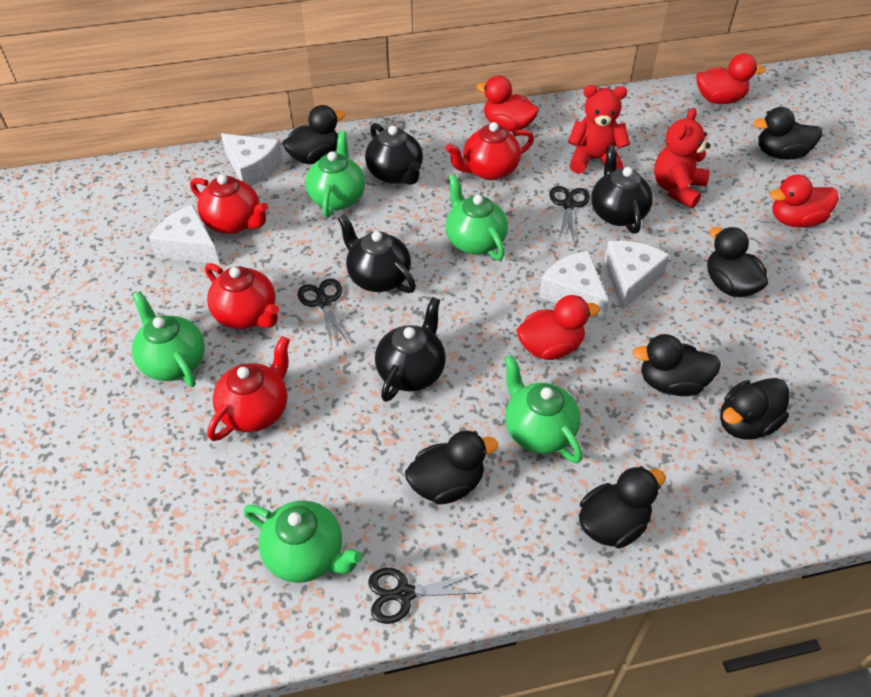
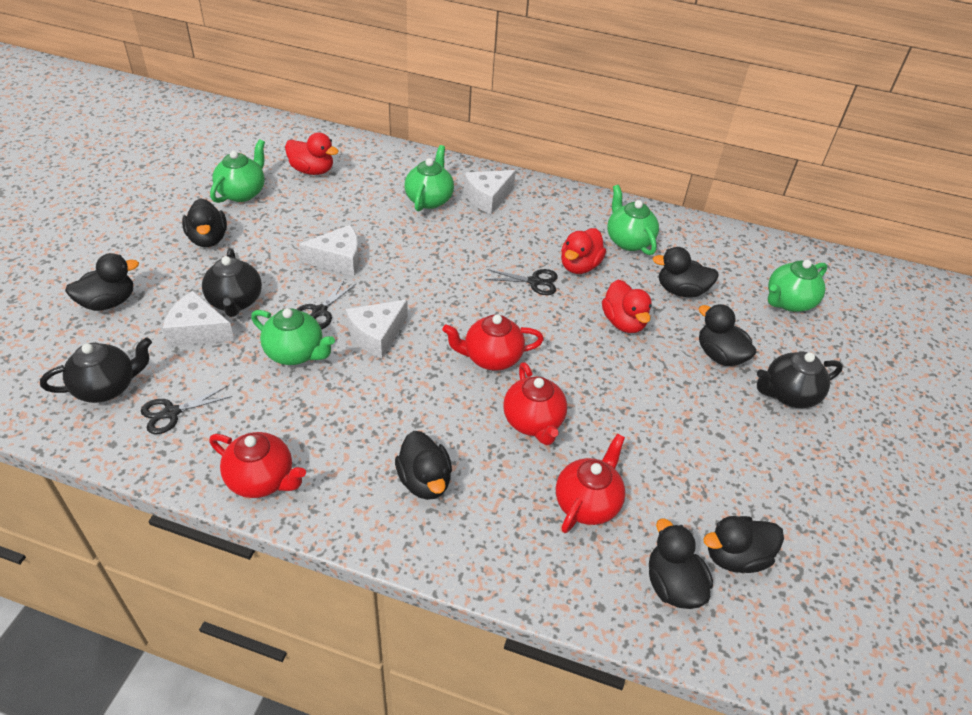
black teapot: [338,214,416,293] [365,123,423,185] [375,297,446,402] [591,145,653,234] = 4 -> [40,337,152,403] [202,248,262,317] [757,352,843,408] = 3
red duck: [476,75,539,132] [517,295,600,360] [697,53,765,104] [770,175,839,228] = 4 -> [285,132,339,175] [561,228,606,274] [602,280,652,333] = 3
red teddy bear: [568,85,630,174] [654,108,711,208] = 2 -> none = 0

